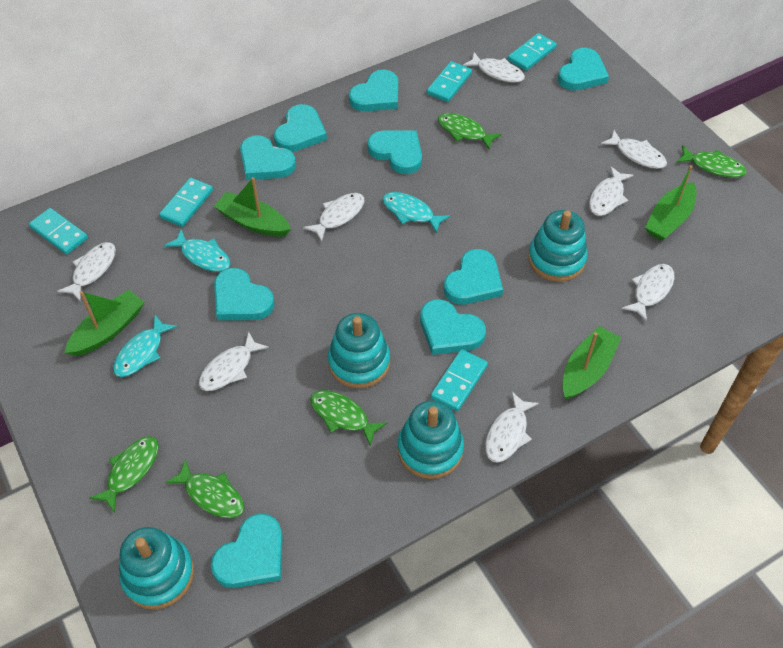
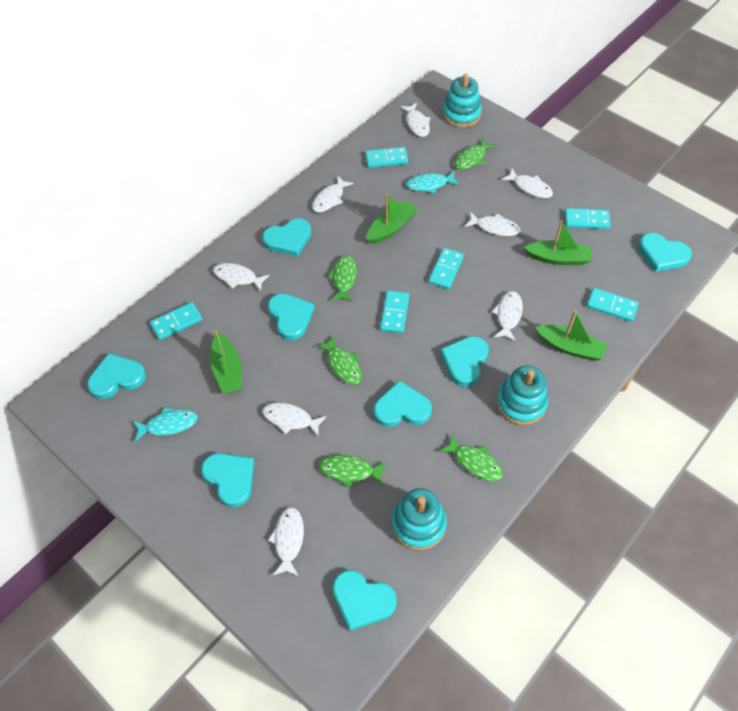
turquoise domino: [29,208,88,255] [159,178,213,227] [427,61,472,102] [430,349,488,411] [508,33,557,71] = 5 -> [150,302,202,340] [365,147,408,168] [380,290,410,333] [428,248,464,289] [564,208,611,229] [587,288,639,322] = 6
turquoise fish: [113,315,177,377] [164,229,230,272] [382,192,450,233] = 3 -> [133,408,198,442] [406,171,460,193] = 2
turquoise heart: [211,514,282,588] [214,268,275,320] [240,136,296,180] [274,104,327,152] [349,69,398,111] [367,130,422,174] [420,299,486,355] [444,249,503,305] [558,48,609,90] = 9 -> [87,353,146,399] [201,453,254,507] [262,218,312,257] [268,293,315,340] [332,570,397,631] [373,380,432,427] [440,336,489,387] [638,233,692,272] = 8
turquoise stacking toy: [119,527,194,609] [328,313,390,388] [398,400,464,479] [528,210,588,282] = 4 -> [391,488,447,551] [442,74,482,128] [496,366,548,425] = 3

